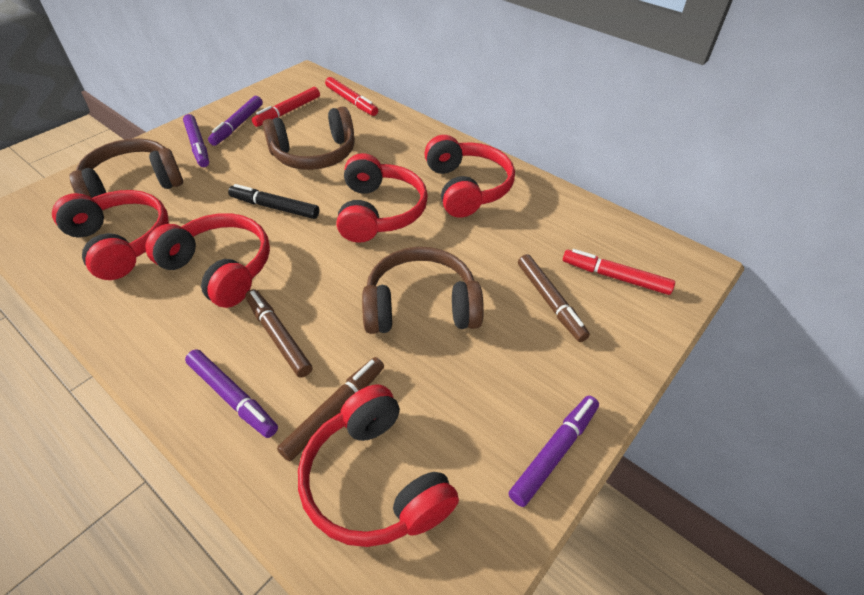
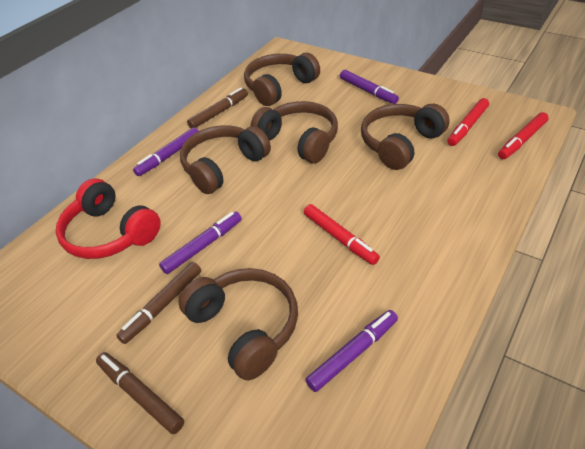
black marker: [228,184,319,219] = 1 -> none = 0
brown headphones: [69,138,183,198] [263,106,355,170] [362,247,484,334] = 3 -> [178,268,298,380] [180,125,271,194] [244,53,320,106] [251,101,338,163] [361,104,450,170] = 5
red headphones: [52,190,169,280] [145,213,270,308] [298,384,459,547] [337,153,428,243] [424,135,515,218] = 5 -> [56,179,161,259] = 1

